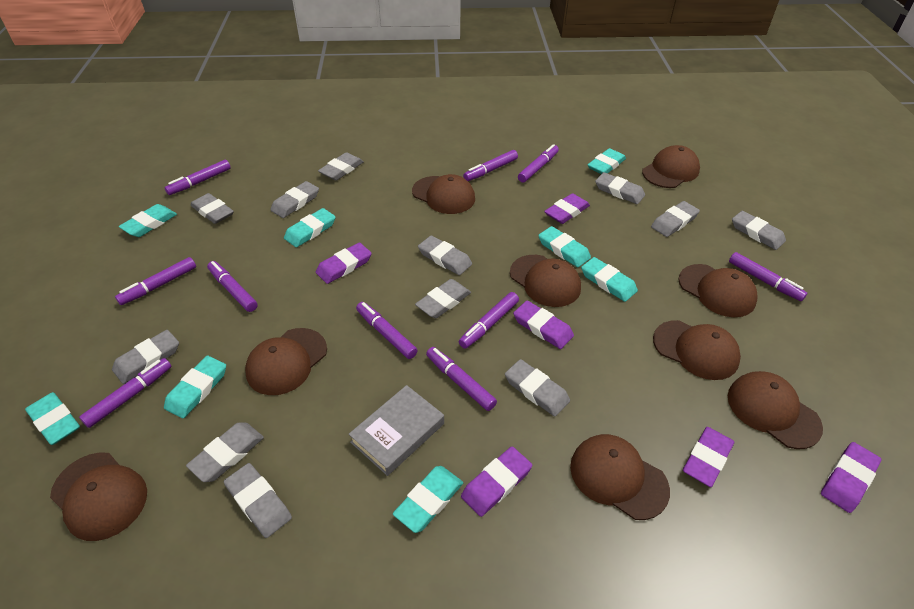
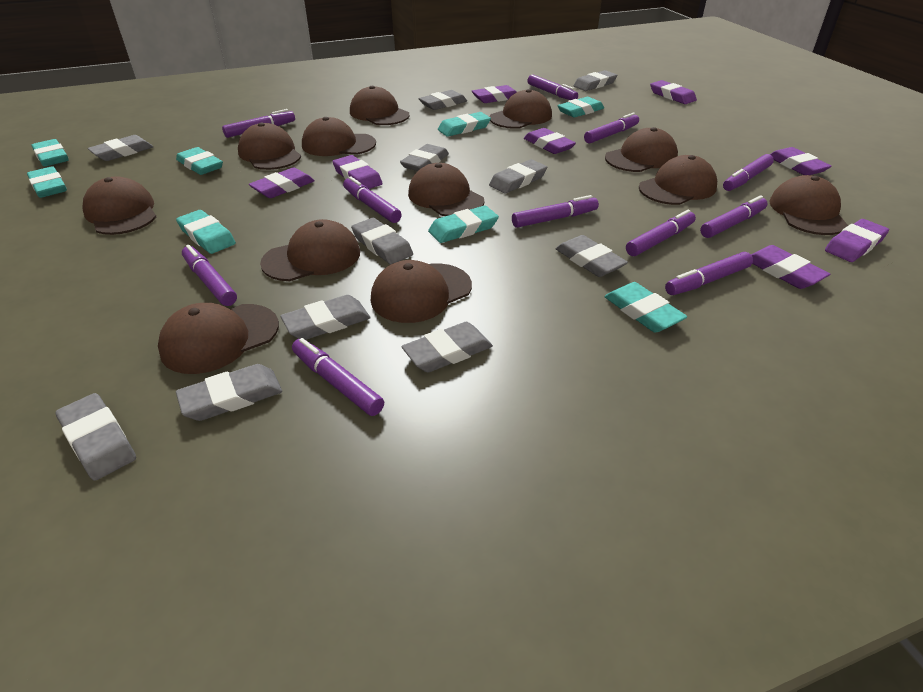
brown cap: [50,452,147,541] [245,328,327,395] [412,174,475,214] [510,255,581,307] [570,434,670,520] [642,145,700,188] [653,320,741,380] [679,264,758,317] [728,371,823,449] = 9 -> [83,176,156,235] [158,303,279,374] [238,123,301,170] [260,219,360,281] [302,117,376,156] [350,86,409,125] [371,260,472,323] [408,163,484,216] [489,89,552,129] [605,127,678,172] [639,155,717,205] [769,175,848,235] = 12
grey book: [349,385,444,476] = 1 -> none = 0
grey eraser: [112,330,179,384] [186,422,264,482] [191,193,234,224] [224,463,292,538] [270,181,319,218] [318,152,364,181] [415,279,471,318] [418,235,472,275] [505,359,570,417] [595,172,645,204] [651,201,700,237] [732,211,786,250] = 12 -> [56,393,136,481] [87,135,153,161] [176,364,282,421] [280,295,370,340] [351,218,413,264] [400,144,449,171] [401,322,493,372] [419,90,467,110] [489,159,547,193] [556,235,628,277] [573,70,617,91] = 11
purple eraser: [316,242,372,284] [461,446,532,517] [513,301,574,349] [544,193,590,224] [683,427,734,487] [821,442,881,513] = 6 -> [249,167,315,198] [332,155,383,189] [472,85,517,103] [524,128,576,154] [650,80,697,104] [751,245,830,289] [770,147,832,175] [825,219,889,262] = 8
purple marker: [79,358,171,428] [115,257,196,305] [165,160,231,195] [207,261,258,312] [356,302,418,359] [426,347,497,411] [459,292,519,349] [463,150,518,181] [518,144,559,183] [729,252,807,301] = 10 -> [182,245,237,306] [222,109,295,138] [292,338,384,416] [343,176,402,223] [512,195,599,228] [528,75,578,100] [584,113,639,143] [626,210,696,256] [665,252,753,295] [700,195,768,238] [723,154,774,191] = 11

